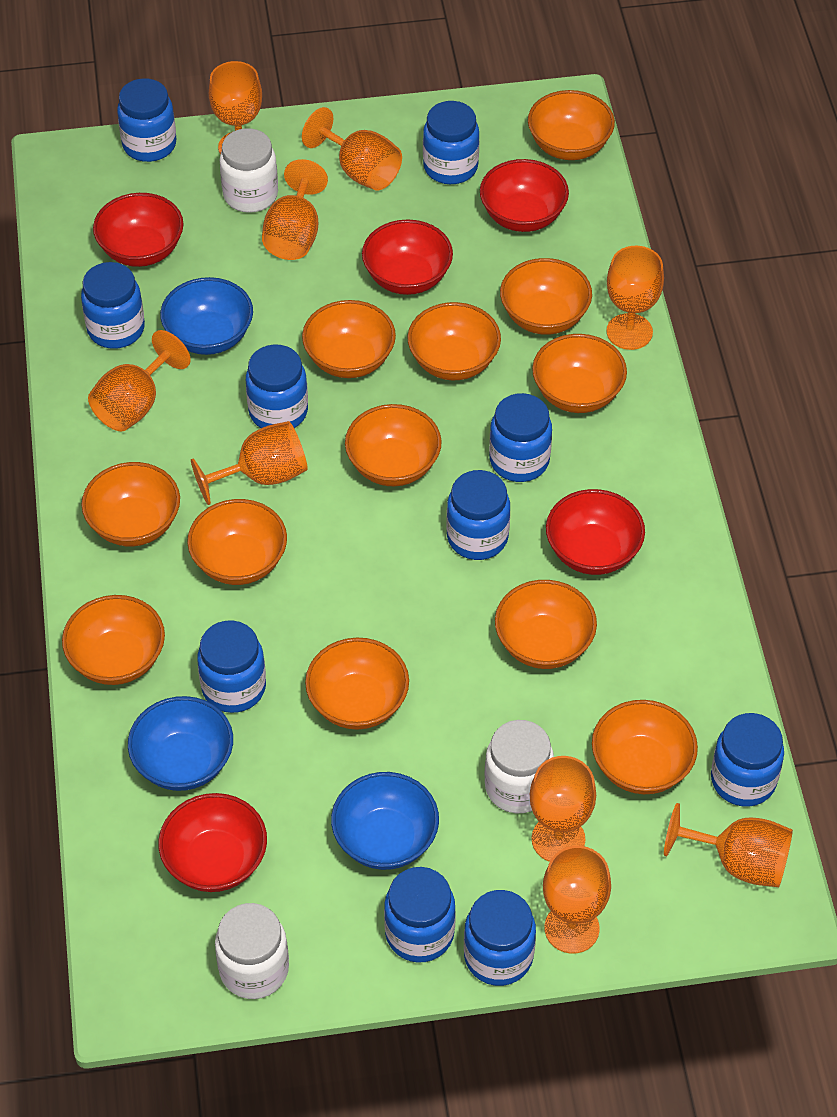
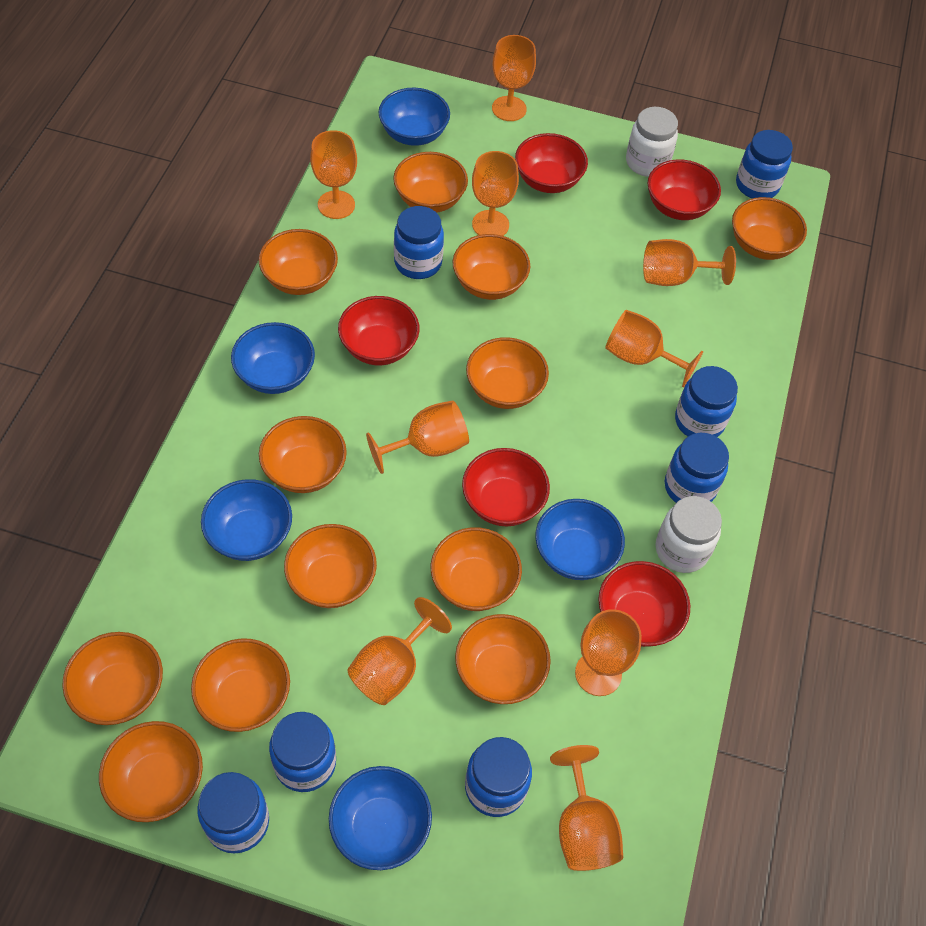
blue bowl: [128,696,233,791] [160,277,253,355] [331,772,439,870] = 3 -> [201,479,292,561] [231,322,315,394] [329,766,432,870] [378,88,450,146] [536,499,625,580] = 5
blue jar: [81,262,145,349] [117,78,176,162] [197,620,266,713] [246,345,308,428] [384,867,456,963] [423,101,479,184] [447,470,510,560] [464,890,536,986] [489,393,552,482] [711,713,784,807] = 10 -> [197,772,269,854] [269,712,336,792] [394,206,444,279] [465,737,532,817] [665,433,729,503] [675,366,738,437] [736,130,793,199] = 7
white jar: [215,903,289,999] [219,128,278,213] [484,720,554,813] = 3 -> [626,107,678,177] [656,496,722,573] = 2

